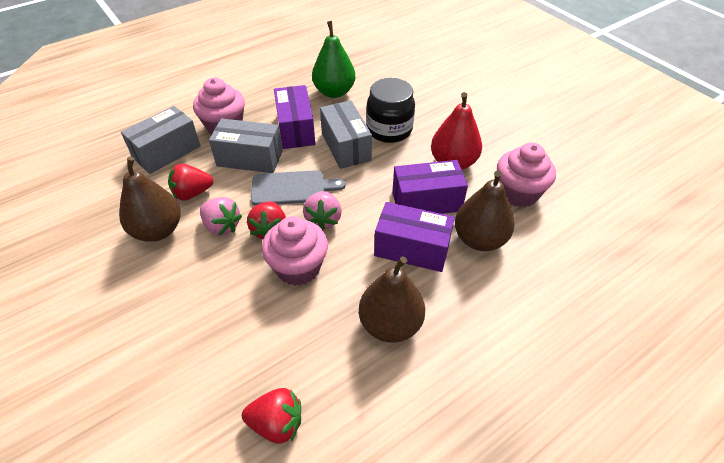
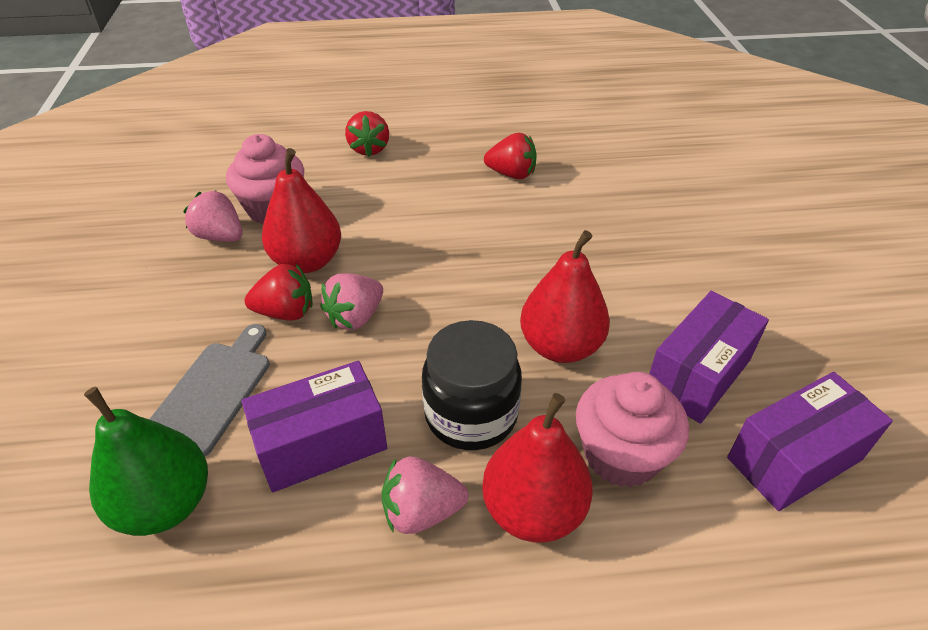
brown pear: [119,156,181,242] [359,256,425,343] [455,171,514,251] = 3 -> none = 0
grey box: [121,106,201,174] [209,118,283,173] [320,100,372,169] = 3 -> none = 0
pink cupcake: [193,78,245,135] [262,216,328,286] [497,142,556,207] = 3 -> [226,134,304,224] [576,372,689,487] = 2
pink strawberry: [200,197,242,236] [303,191,342,230] = 2 -> [183,190,243,242] [320,273,383,330] [381,457,468,534] = 3
red pear: [431,92,482,170] = 1 -> [262,148,341,273] [482,393,593,543] [520,230,610,363] = 3

